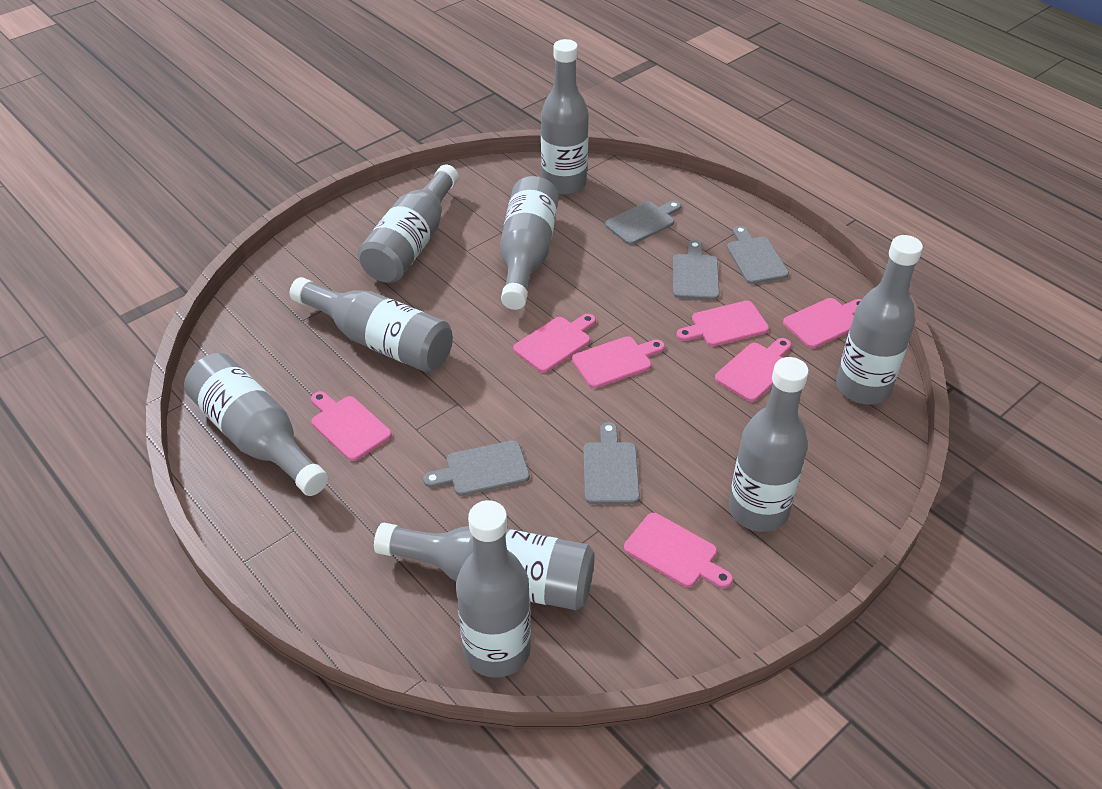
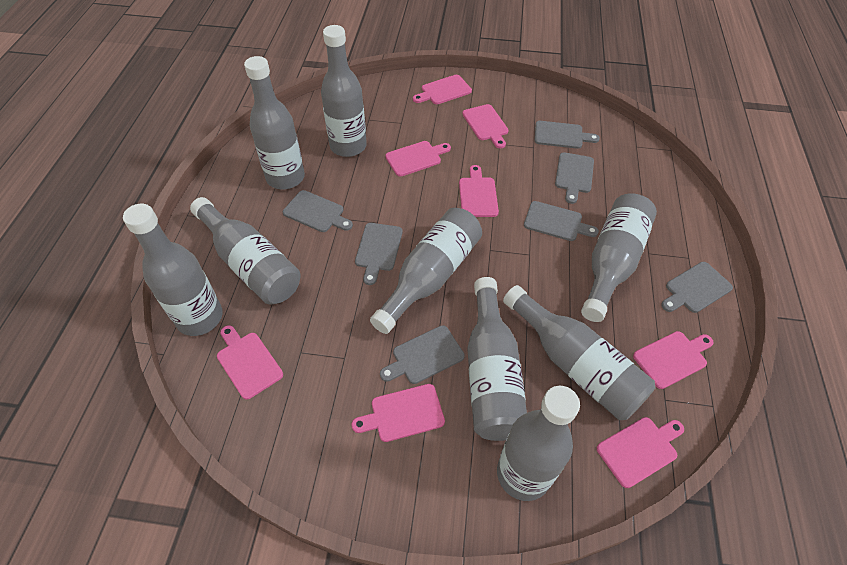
grey cutting board: [423,440,530,496] [583,422,640,504] [605,201,681,245] [673,240,720,300] [727,226,789,284] = 5 -> [283,190,353,232] [355,223,402,285] [380,325,465,384] [524,201,599,241] [535,121,600,149] [555,152,594,204] [661,262,733,313] = 7
pink cutting board: [311,391,392,461] [513,314,596,373] [572,336,665,388] [624,513,733,588] [676,301,769,346] [715,338,791,402] [783,298,862,348] = 7 -> [217,325,283,400] [352,384,445,442] [385,141,451,177] [413,75,472,104] [459,165,499,217] [463,104,509,148] [597,417,684,488] [633,331,714,389] = 8

